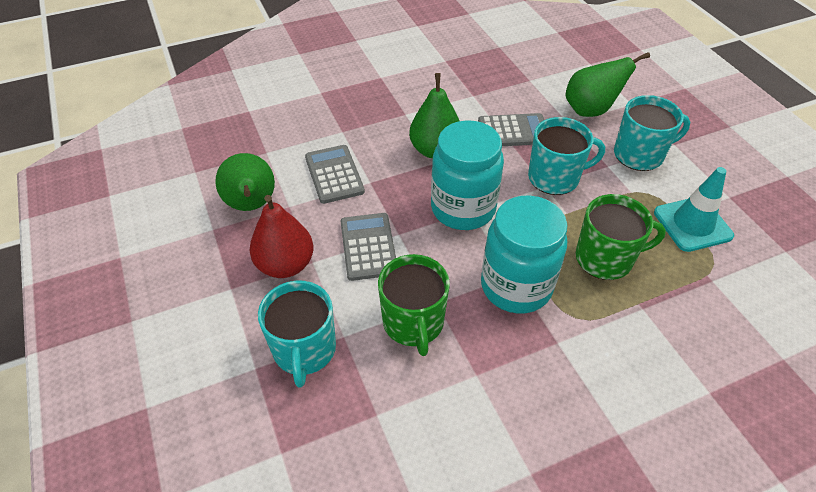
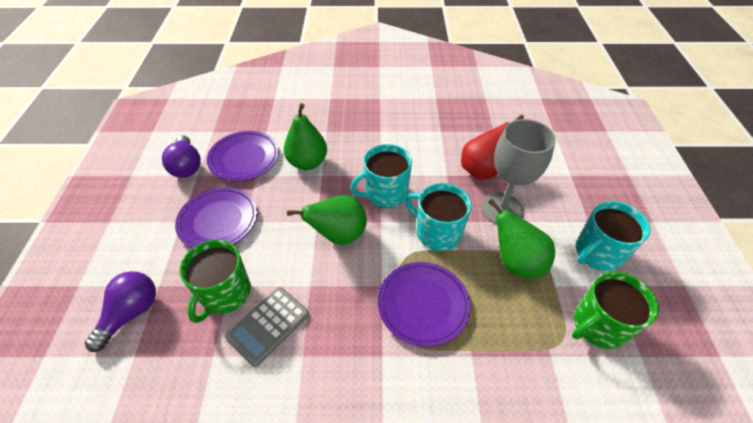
grey calculator: [305,145,365,204] [341,213,396,281] [478,113,544,146] = 3 -> [225,287,309,367] = 1
grey goblet: none = 0 -> [482,119,556,224] = 1
purple light bulb: none = 0 -> [85,271,156,352] [162,135,201,178] = 2
purple plate: none = 0 -> [175,187,257,248] [207,131,279,181] [378,262,470,347] = 3
turquoise jar: [431,120,504,230] [481,196,567,314] = 2 -> none = 0
turquoise traffic cone: [654,167,734,252] = 1 -> none = 0

